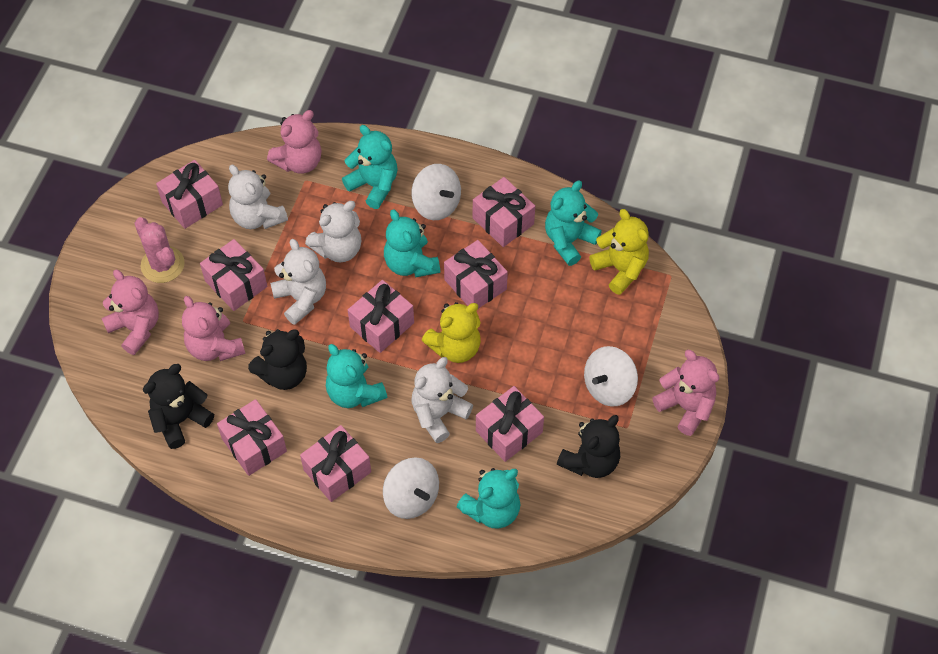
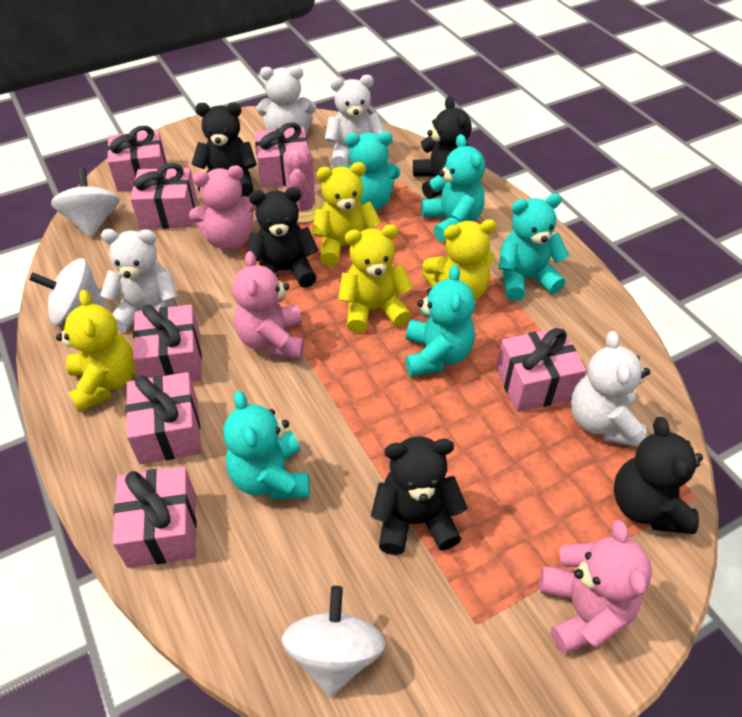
black teddy bear: [143,364,214,449] [248,329,307,390] [557,415,620,478] = 3 -> [192,103,257,197] [246,187,318,288] [371,436,467,555] [413,96,472,199] [614,417,703,534] = 5
pink gift: [156,160,223,229] [200,239,267,311] [217,399,287,476] [300,425,371,502] [348,280,414,353] [444,240,508,309] [473,177,535,247] [476,386,544,462] = 8 -> [107,126,167,192] [113,466,197,568] [126,372,201,464] [130,163,197,229] [133,305,202,381] [255,122,308,188] [496,327,586,412] = 7
pink teddy bear: [101,270,159,355] [182,296,246,361] [267,110,322,174] [652,350,719,436] = 4 -> [189,165,256,250] [232,251,304,359] [539,520,652,654] = 3
yellow teddy bear: [422,302,481,363] [589,209,649,295] = 2 -> [56,290,135,412] [312,162,381,266] [338,224,413,333] [422,219,497,301] = 4

